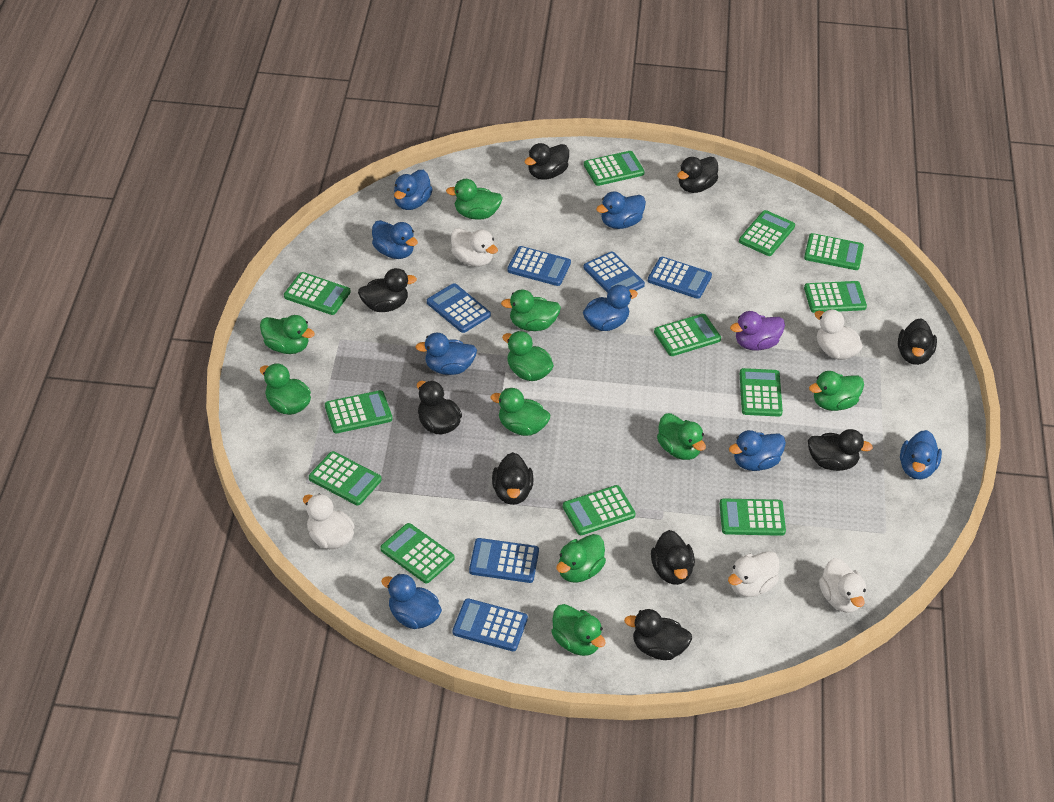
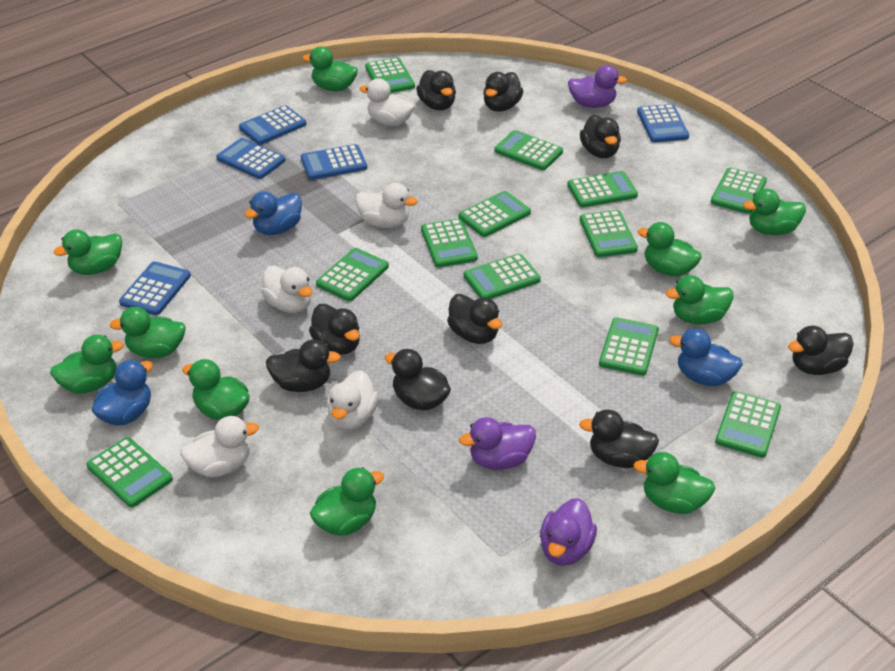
blue calculator: [427,283,491,333] [453,598,528,651] [469,538,539,583] [507,246,571,286] [583,252,645,293] [648,257,712,299] = 6 -> [119,261,191,315] [216,138,285,179] [239,105,306,145] [301,144,367,180] [637,104,689,143] = 5
blue duck: [372,220,418,259] [381,574,442,629] [394,170,433,210] [416,333,477,375] [583,285,638,331] [596,191,646,229] [729,430,786,471] [900,430,942,480] = 8 -> [92,360,153,425] [245,191,302,235] [669,328,743,386] = 3
purple duck: [730,311,785,350] = 1 -> [459,417,536,470] [540,498,597,566] [568,65,627,108] = 3

